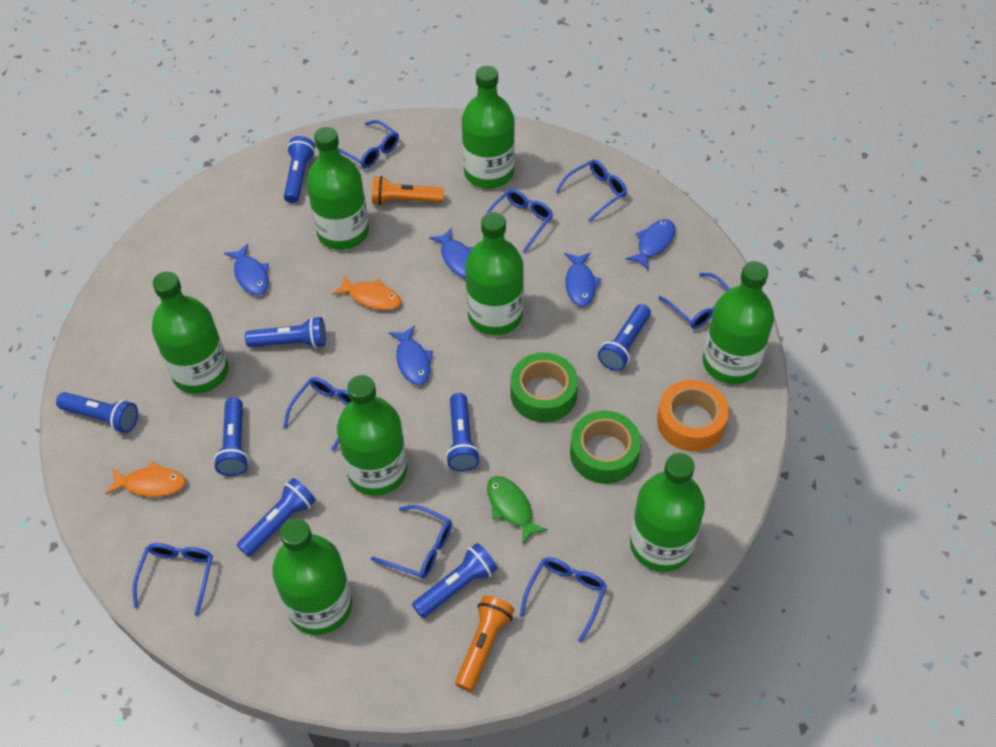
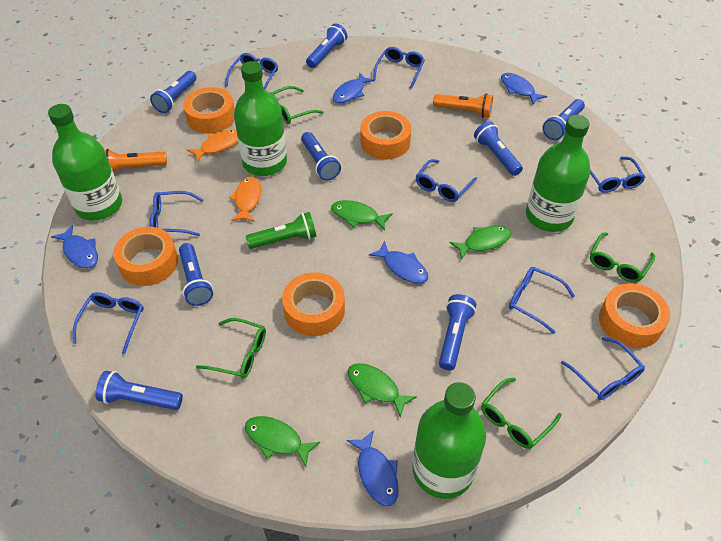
green bottle: [152,271,229,394] [272,518,352,635] [306,127,369,250] [337,375,407,496] [462,66,515,189] [465,212,524,335] [630,453,705,572] [703,261,774,384] = 8 -> [48,104,122,221] [234,61,287,176] [412,382,486,499] [526,115,591,232] = 4
green fish: [487,476,548,545] = 1 -> [245,416,320,467] [331,200,393,231] [348,363,417,418] [450,226,512,260] = 4
green flashlight: none = 0 -> [246,212,316,249] = 1
green glasses: none = 0 -> [196,318,266,378] [270,86,324,124] [481,378,562,449] [590,232,655,283] = 4
green tape: [510,353,578,422] [570,411,641,484] = 2 -> none = 0
orange tape: [657,380,729,451] = 1 -> [113,227,178,286] [183,87,235,134] [282,272,345,336] [360,111,411,160] [599,283,670,348] = 5

